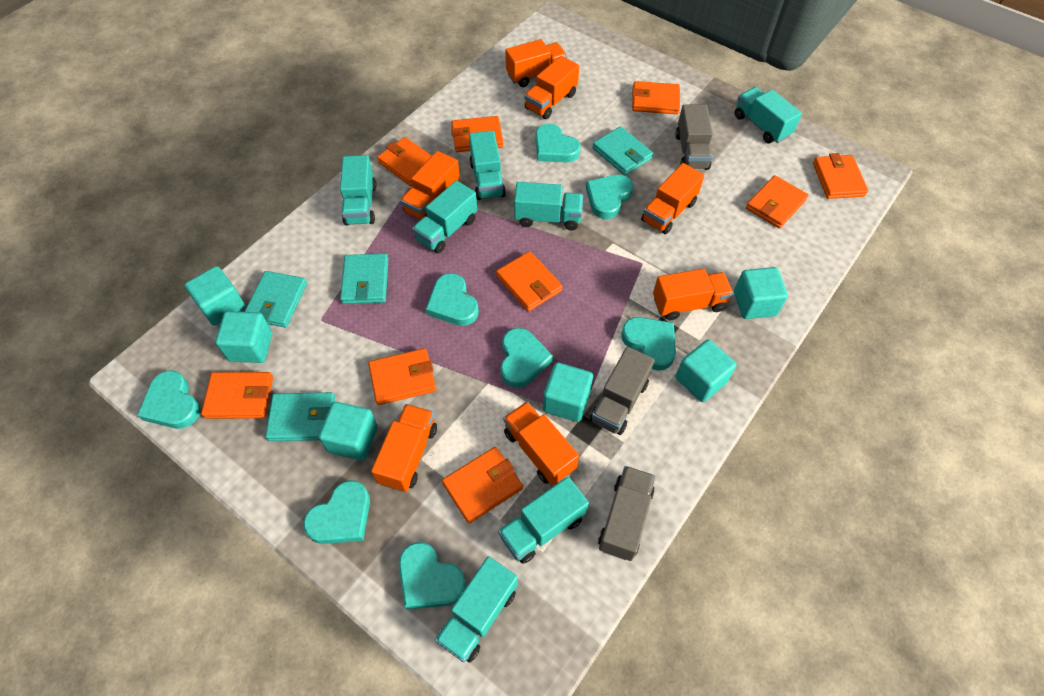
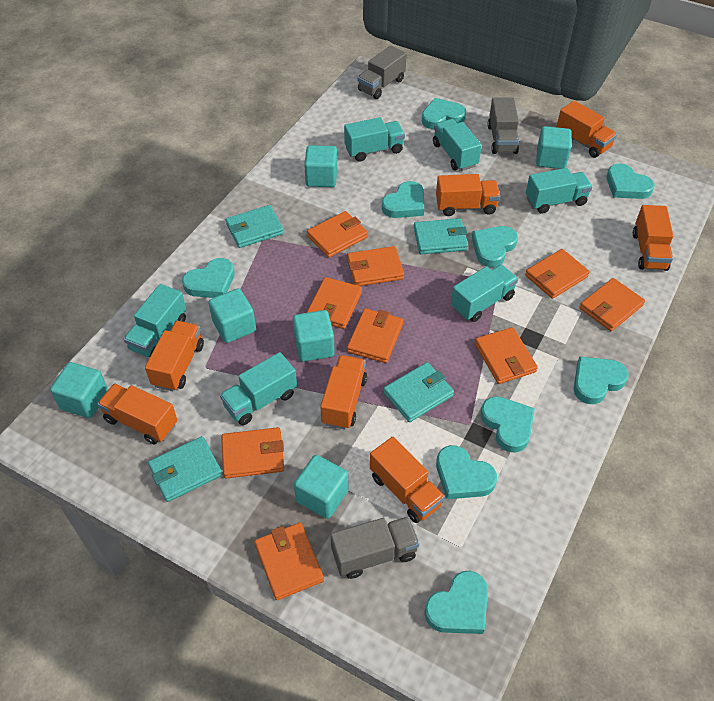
turquoise heart: [137,370,201,429] [303,480,370,544] [399,542,466,609] [426,273,479,326] [500,328,553,388] [535,124,581,163] [586,175,633,219] [621,317,676,371] = 8 -> [182,258,235,298] [382,181,424,218] [422,98,466,129] [424,571,488,634] [436,445,497,499] [472,226,518,267] [480,396,535,453] [574,357,629,404] [606,163,654,199] = 9
turquoise truck: [340,155,377,226] [412,180,477,253] [435,556,518,662] [469,131,506,200] [498,477,589,564] [514,182,583,231] [735,87,802,143] = 7 -> [124,284,186,357] [220,352,297,425] [344,117,405,162] [433,119,482,171] [451,265,518,322] [526,168,592,214] = 6

